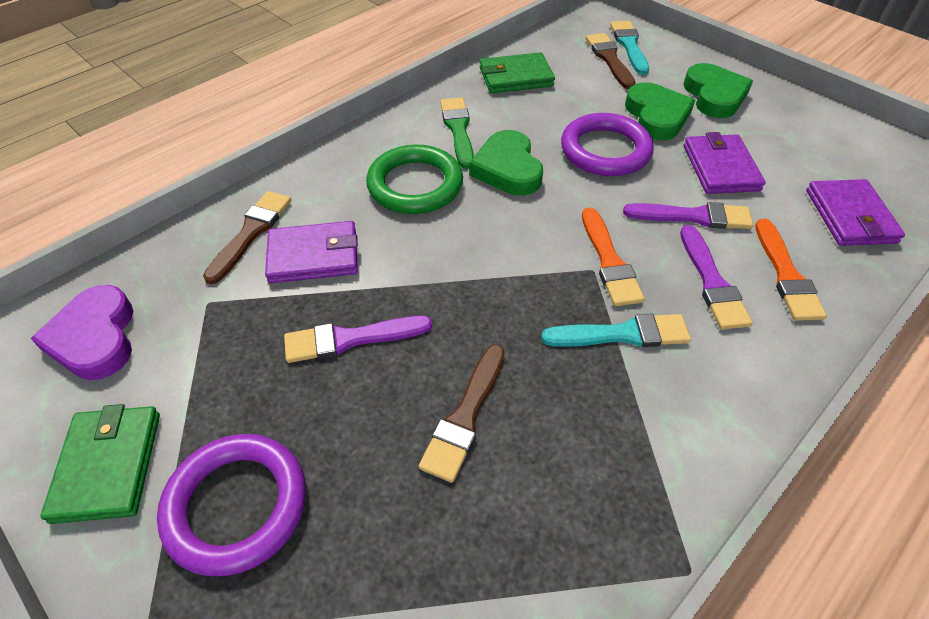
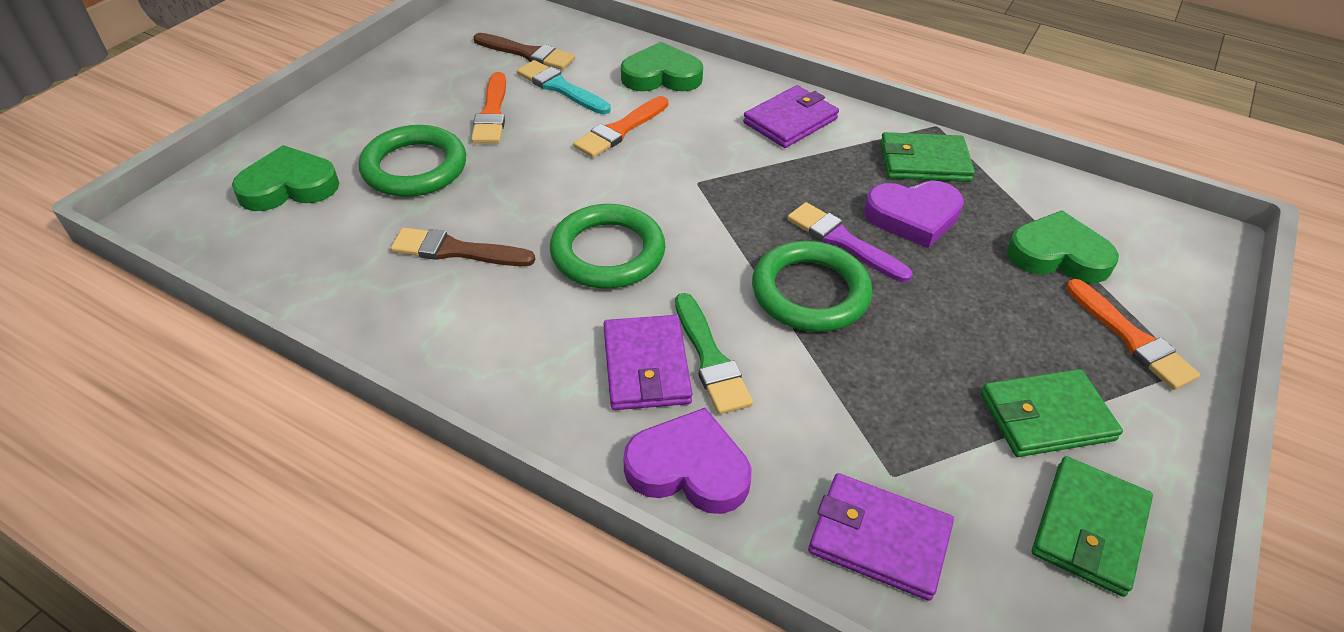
brown brush: [203,191,291,284] [419,345,505,483] [586,33,636,89] = 3 -> [391,228,535,266] [473,33,575,70] = 2
green ring: [366,144,463,214] = 1 -> [359,125,466,197] [550,204,666,289] [752,241,872,332] = 3
green wallet: [40,404,160,524] [480,52,555,93] = 2 -> [880,132,975,182] [981,369,1123,457] [1032,456,1153,597] = 3
orange brush: [582,207,645,306] [755,219,827,321] = 2 -> [471,72,506,143] [573,96,668,158] [1066,279,1200,390] = 3
purple brush: [284,316,432,363] [623,202,753,229] [680,225,752,330] = 3 -> [787,202,913,282] = 1
purple heart: [30,285,133,380] = 1 -> [623,408,751,514] [864,181,964,248] = 2
purple ring: [157,434,306,576] [561,113,654,176] = 2 -> none = 0
turquoise brush: [541,314,691,347] [610,21,649,75] = 2 -> [517,60,611,114] = 1

